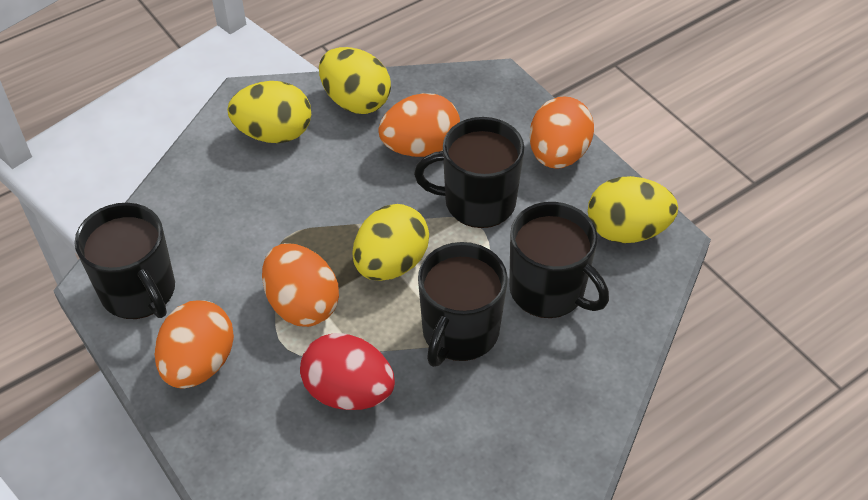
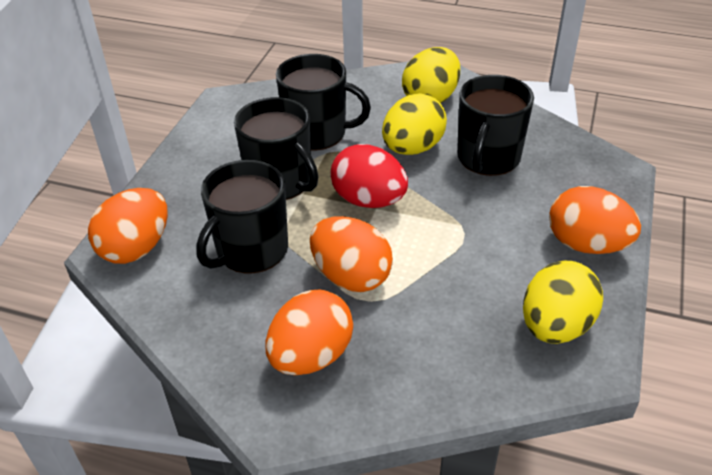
yellow egg: [227,81,311,143] [319,47,391,114] [353,204,429,281] [588,176,678,243] = 4 -> [382,93,447,155] [402,47,460,103] [523,261,603,344] = 3

